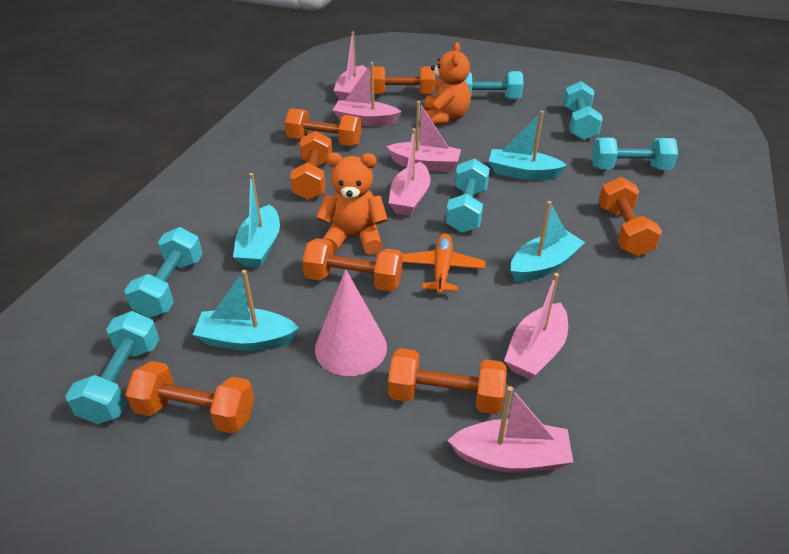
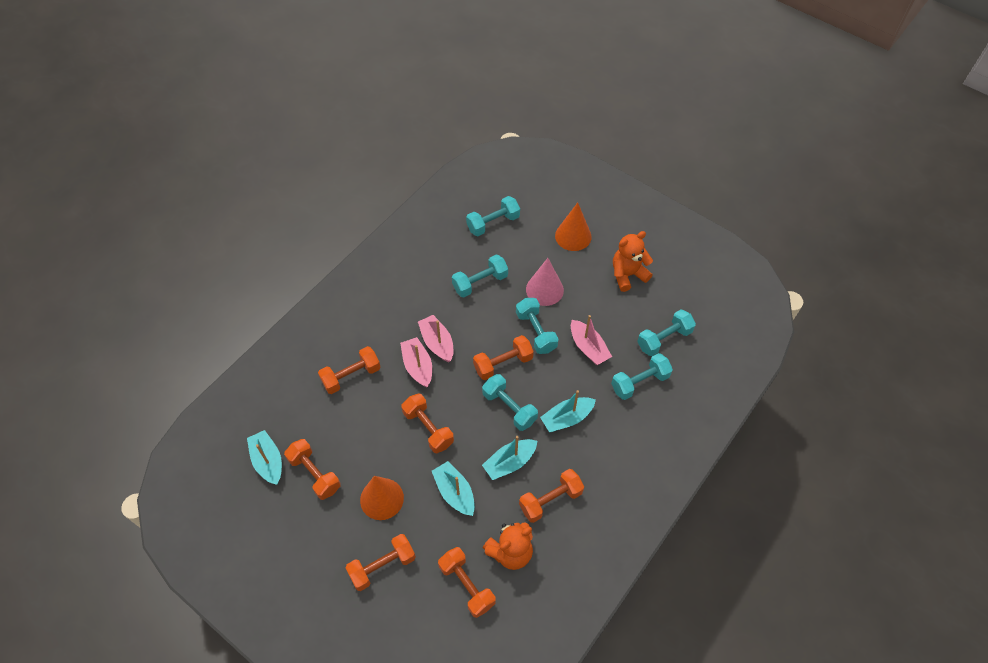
orange cone: none = 0 -> [360,476,404,520] [555,202,591,251] = 2
orange plane: [403,233,486,294] = 1 -> none = 0
pink boat: [333,32,367,101] [333,62,402,126] [386,101,461,172] [389,128,431,216] [448,386,573,472] [504,273,568,380] = 6 -> [400,337,432,388] [418,315,454,362] [571,315,612,365] = 3

